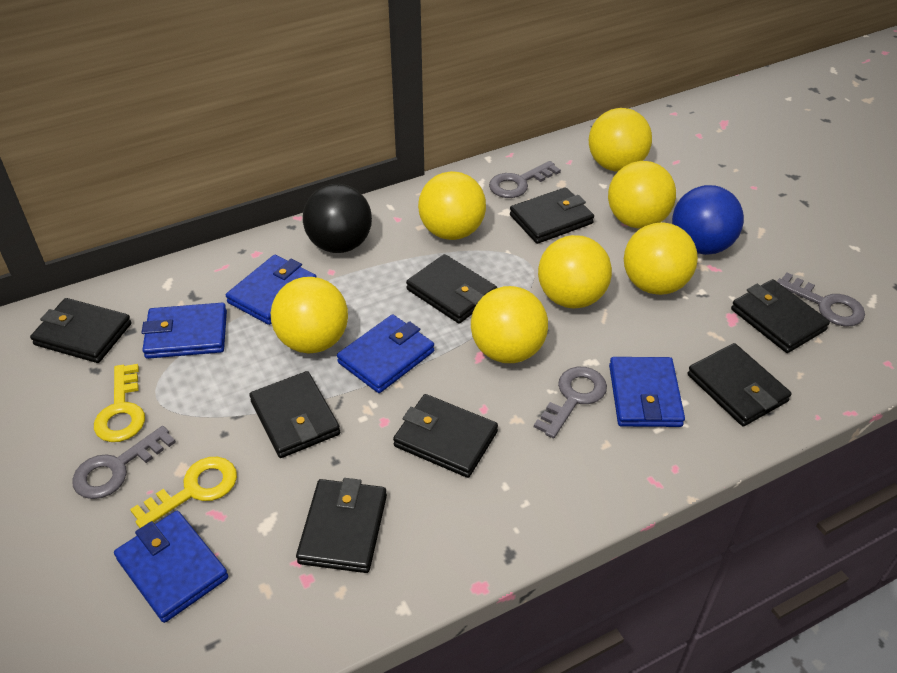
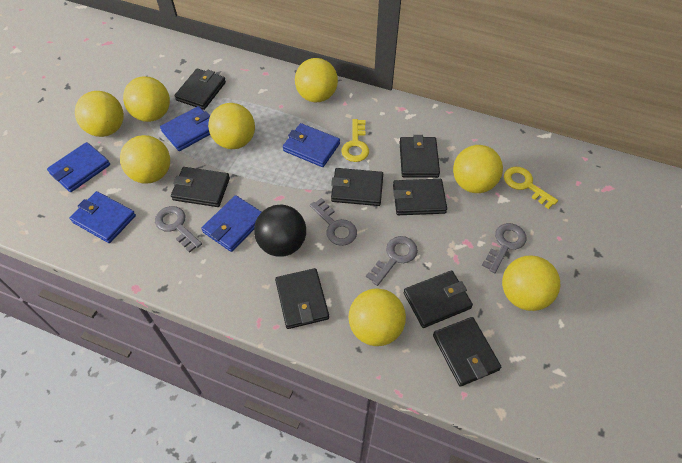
blue ball: [672,185,744,255] = 1 -> none = 0
yellow ball: [271,277,348,353] [418,171,486,240] [471,286,548,363] [538,235,612,309] [589,108,652,172] [608,161,676,228] [624,222,698,295] = 7 -> [75,91,124,137] [120,135,170,184] [123,76,170,122] [208,103,255,149] [295,58,338,102] [349,288,406,346] [453,145,503,193] [502,256,560,311] = 8

